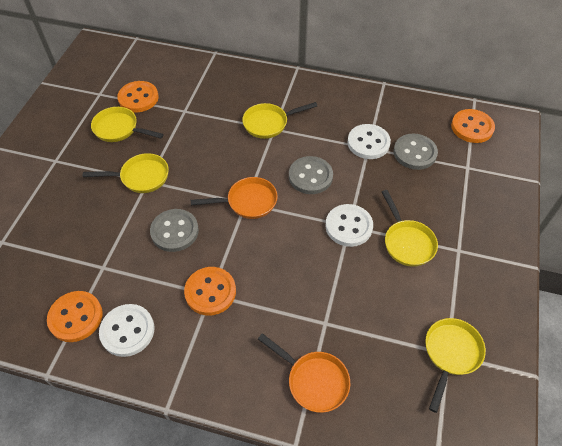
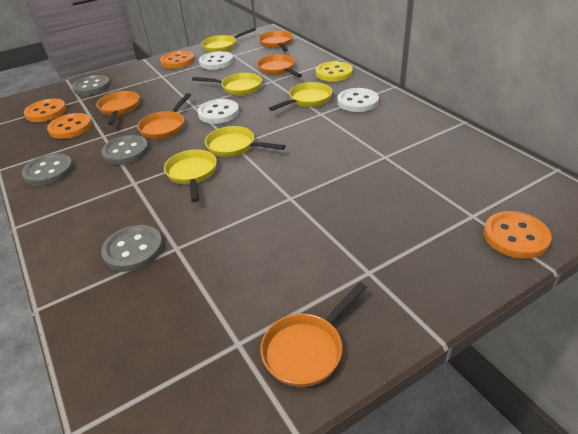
grey button: [150,209,199,252] [289,156,333,194] [394,134,438,170] = 3 -> [22,154,73,186] [72,75,110,95] [101,135,149,165] [101,225,163,272] = 4
orange pan: [191,177,278,219] [258,333,350,413] = 2 -> [96,91,140,125] [138,93,191,139] [257,54,302,78] [258,31,293,52] [260,282,367,387] = 5
yellow button: none = 0 -> [316,61,353,82] = 1

